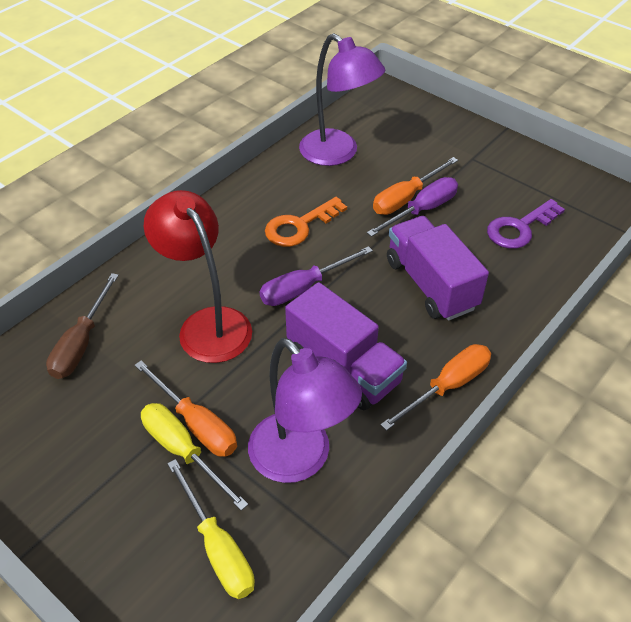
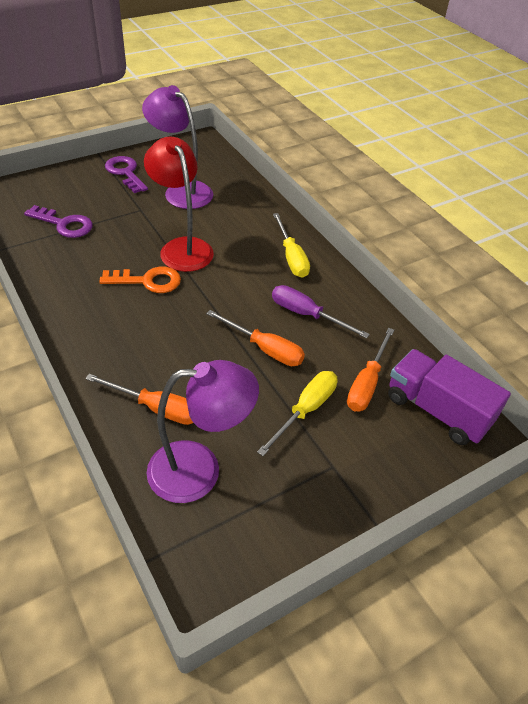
brown screwdriver: [46,273,119,379] = 1 -> none = 0
purple key: [487,199,565,249] = 1 -> [24,205,93,238] [105,156,148,193] = 2
purple screwdriver: [260,246,373,306] [367,177,458,237] = 2 -> [272,285,370,339] = 1
purple truck: [285,282,407,410] [387,216,489,321] = 2 -> [388,349,511,445] = 1

